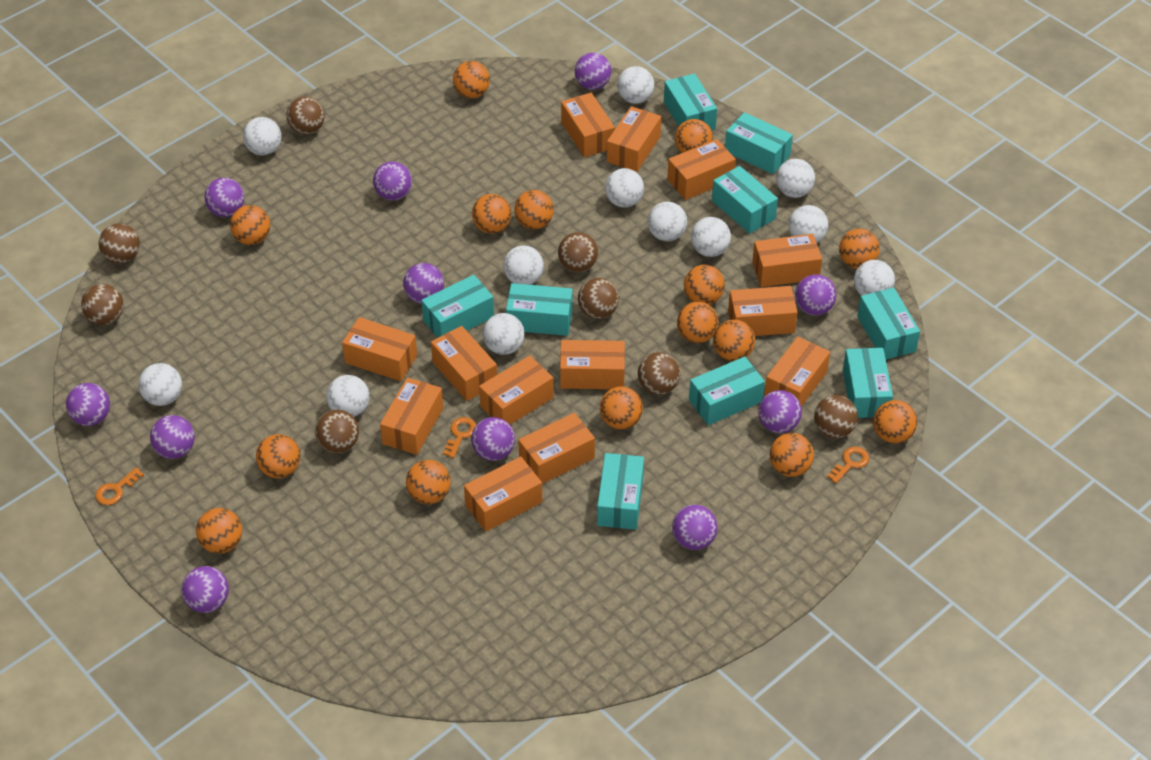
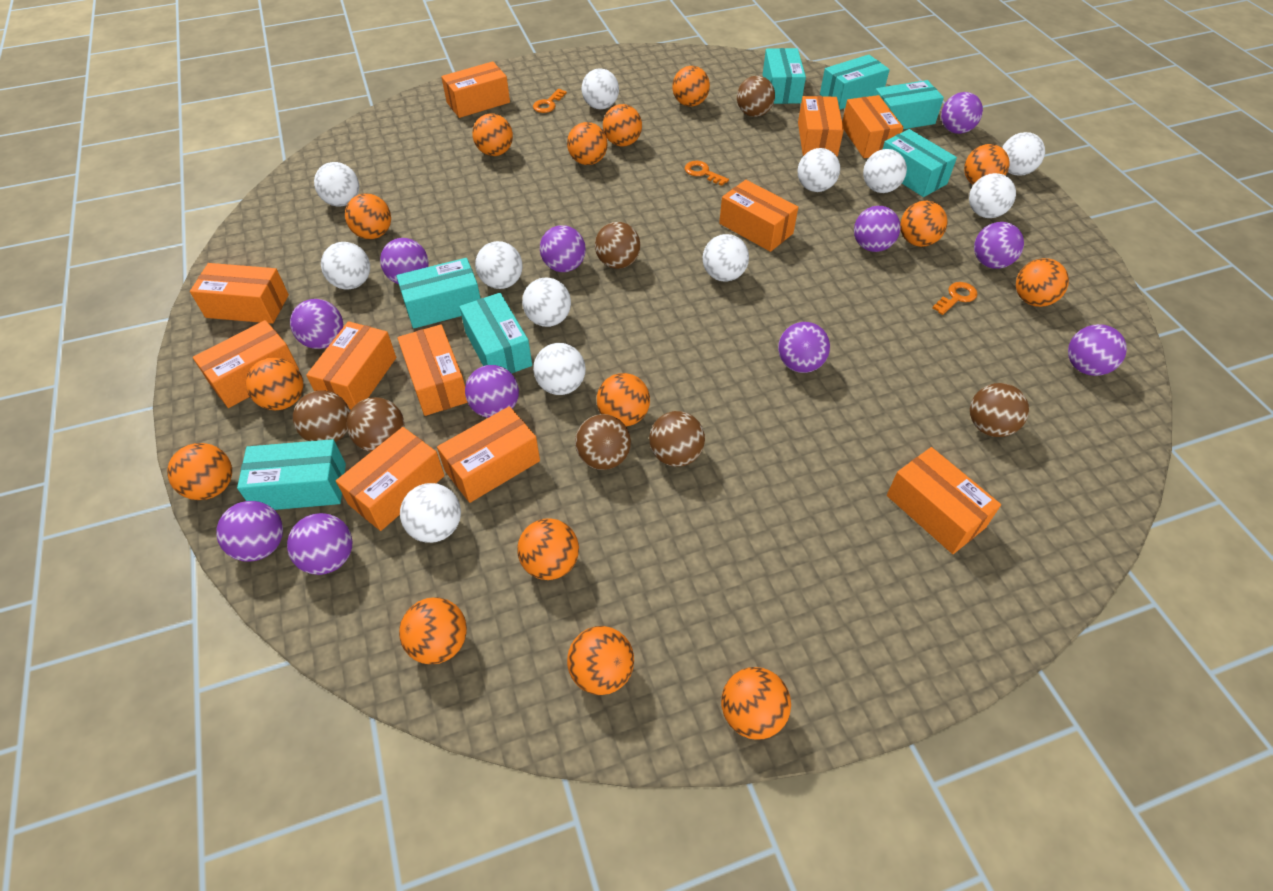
brown ball: [81,284,124,325] [99,223,140,264] [286,97,324,135] [315,410,359,453] [558,232,598,272] [578,278,619,319] [638,352,680,395] [814,395,858,438] = 8 -> [293,390,350,442] [347,397,404,452] [575,414,631,470] [595,222,640,269] [649,411,705,467] [737,76,775,117] [970,383,1029,437] = 7
orange box: [342,317,417,381] [380,377,443,455] [431,326,497,401] [464,456,542,532] [479,355,553,424] [518,413,595,484] [560,340,625,389] [561,93,615,157] [607,106,661,172] [667,139,736,200] [728,286,798,336] [752,234,822,287] [764,336,830,407] = 13 -> [190,263,289,324] [193,320,299,408] [306,321,396,410] [336,427,445,531] [397,324,468,416] [437,406,540,503] [441,61,510,118] [719,180,798,252] [798,96,844,156] [842,95,903,158] [887,447,1001,554] = 11
turquoise box: [421,275,494,338] [506,283,573,336] [597,453,644,530] [664,74,717,130] [689,357,765,425] [712,166,778,234] [725,112,793,174] [843,348,893,418] [857,288,920,360] = 9 -> [237,439,346,510] [396,258,481,329] [459,293,532,373] [763,48,806,104] [820,55,890,110] [874,80,944,129] [883,129,957,197] = 7

